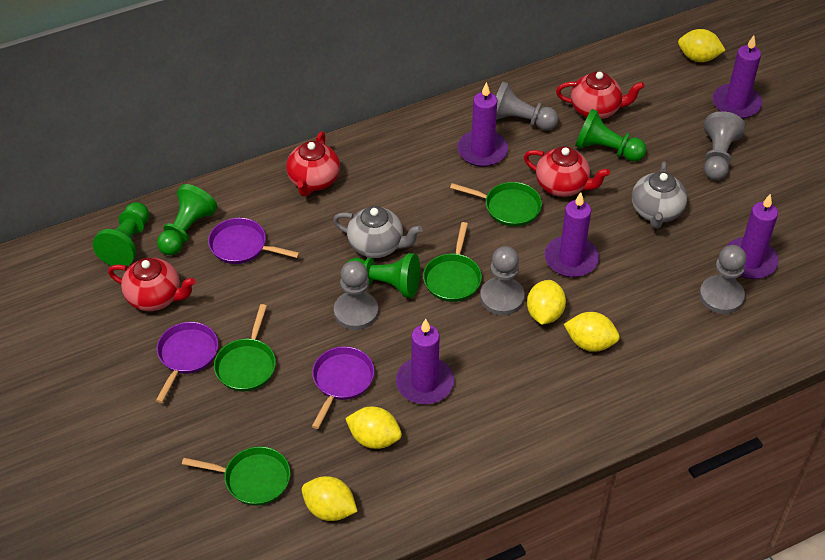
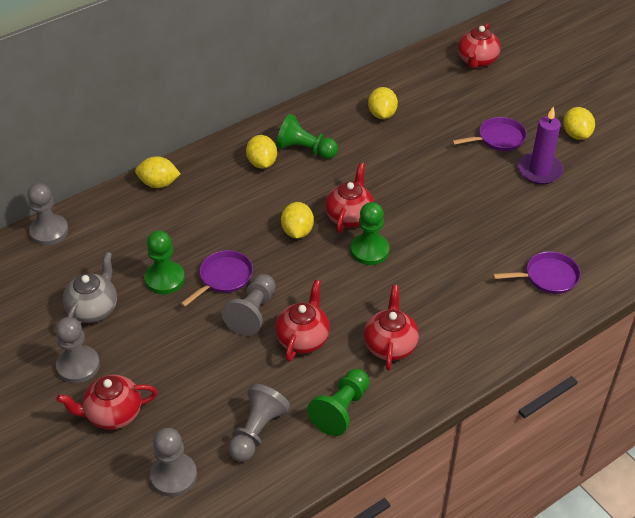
green pan: [182,446,291,506] [214,304,276,391] [423,222,482,302] [450,182,542,227] = 4 -> none = 0
grey teapot: [333,206,422,258] [632,162,687,229] = 2 -> [63,252,117,324] = 1
purple candle: [396,319,454,404] [457,82,508,167] [545,192,599,277] [712,35,762,119] [726,193,779,279] = 5 -> [518,107,564,184] = 1
red teapot: [108,258,196,311] [286,132,340,197] [524,147,610,197] [556,72,645,119] = 4 -> [56,375,158,430] [275,280,330,362] [325,163,374,233] [364,285,419,370] [458,23,501,68] = 5

